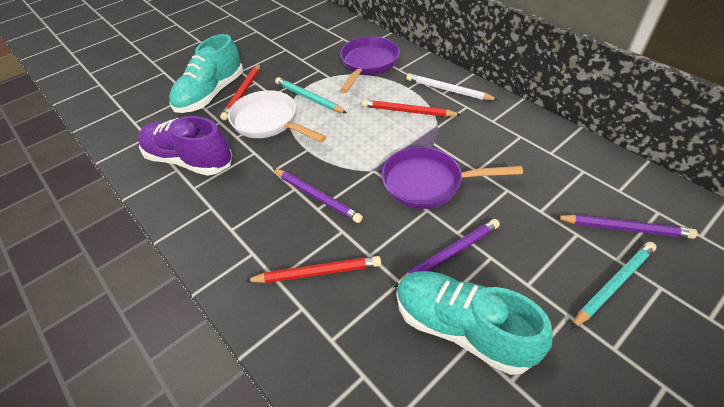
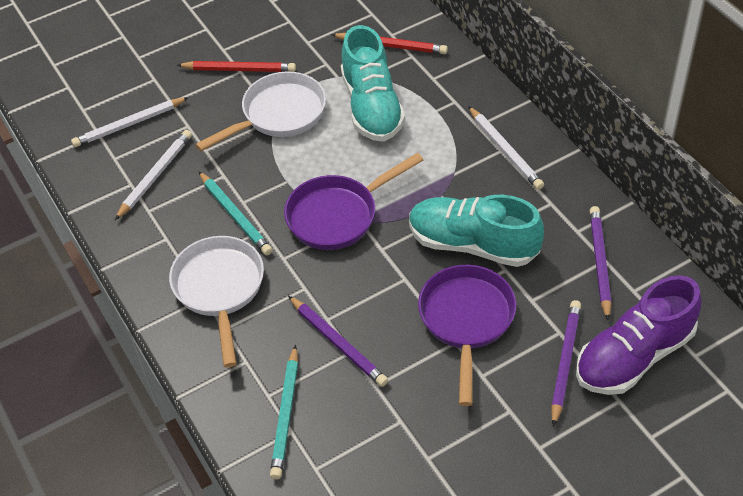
red pencil: [220,64,260,120] [245,256,381,283] [362,99,461,117] = 3 -> [177,61,296,72] [331,33,448,54] = 2
white pan: [228,90,327,142] = 1 -> [169,236,264,368] [195,72,326,151] = 2
white pencil: [406,73,498,100] = 1 -> [71,97,189,147] [115,130,192,220] [468,106,544,190] = 3

